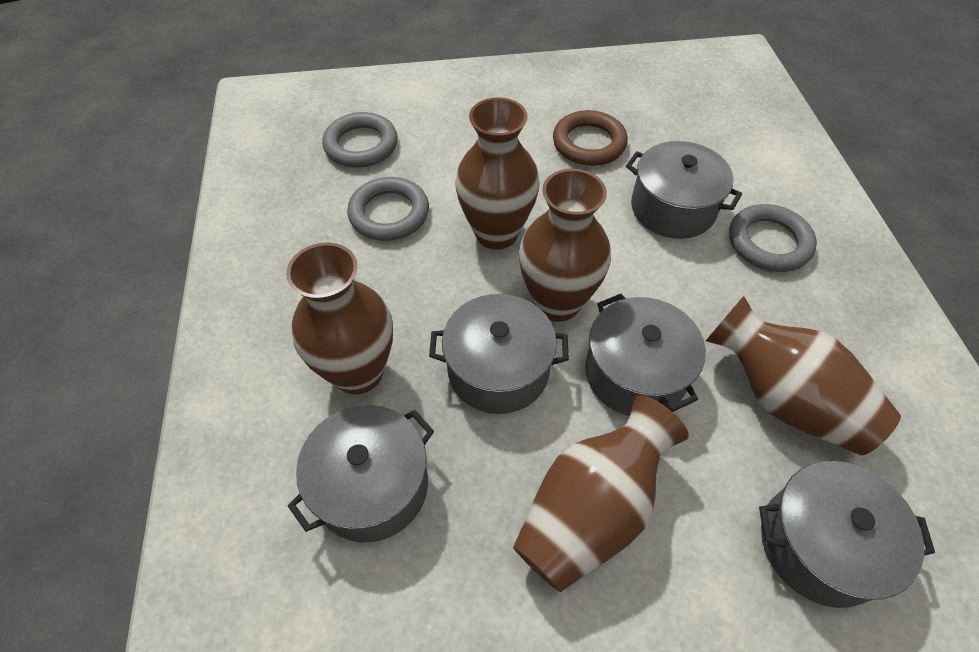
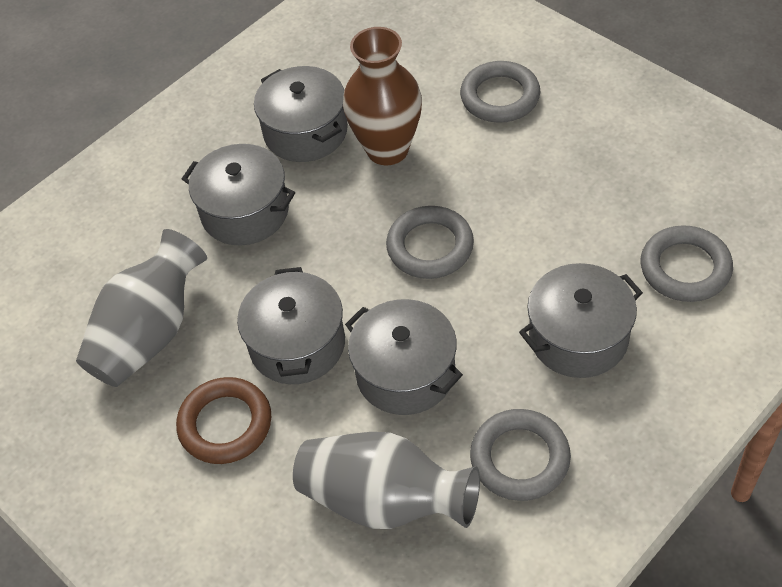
brown vase: [286,243,393,394] [455,97,540,250] [513,395,689,592] [519,169,611,322] [706,296,901,456] = 5 -> [343,27,422,165] = 1
grey ring: [322,112,398,168] [347,177,429,241] [729,204,817,272] = 3 -> [386,206,474,279] [460,61,540,123] [470,409,571,501] [641,225,733,302] = 4
grey vase: none = 0 -> [76,229,207,387] [293,432,480,529] = 2

